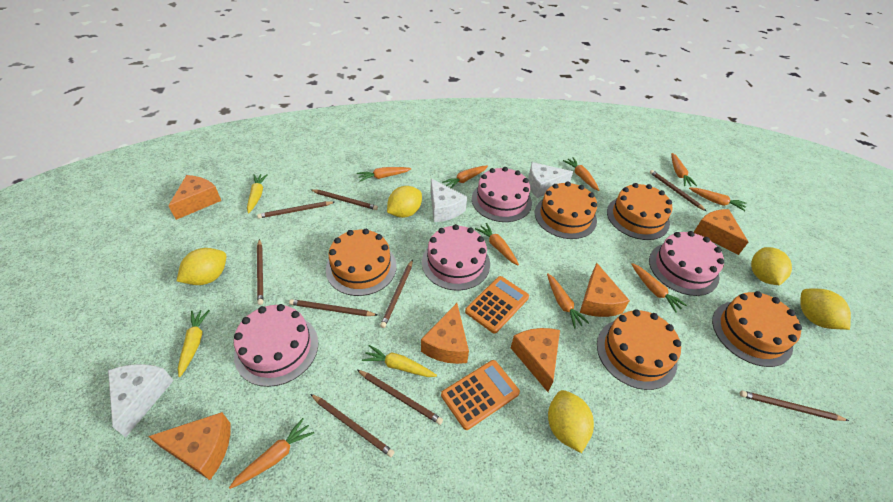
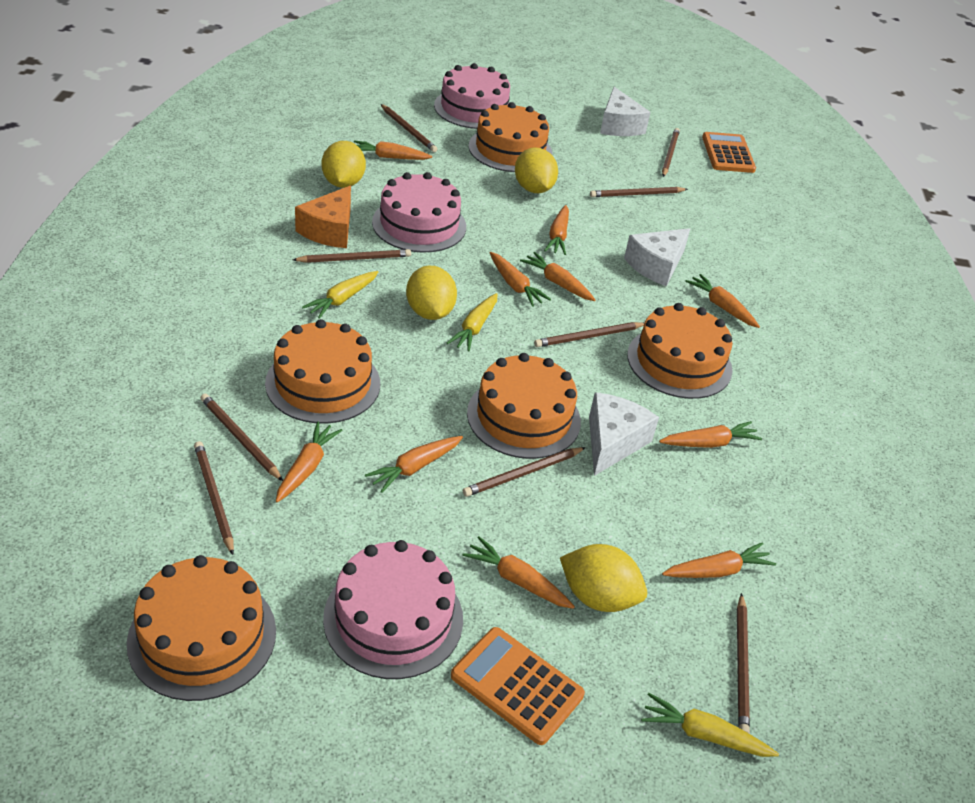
orange carrot: [229,418,314,489] [357,167,411,182] [442,165,488,189] [475,223,519,265] [547,273,589,328] [563,157,599,191] [631,263,687,313] [671,153,697,186] [689,188,747,211] = 9 -> [276,421,342,502] [354,141,432,160] [365,436,463,493] [462,536,575,609] [490,252,551,307] [520,252,595,301] [544,205,569,255] [659,421,762,448] [662,542,776,578] [685,274,760,328] = 10
orange cheese: [148,412,230,480] [168,175,221,220] [421,303,469,364] [511,328,560,392] [580,263,630,317] [694,209,748,255] = 6 -> [295,186,351,248] = 1
pink cake: [234,304,318,387] [422,224,490,291] [472,167,532,222] [649,231,724,296] = 4 -> [323,540,463,679] [372,172,466,253] [434,63,510,129] = 3
yellow lemon: [177,248,226,285] [387,186,422,218] [548,390,594,453] [751,247,792,285] [800,289,851,330] = 5 -> [321,141,366,188] [406,266,457,320] [515,147,558,193] [560,544,647,612] = 4

